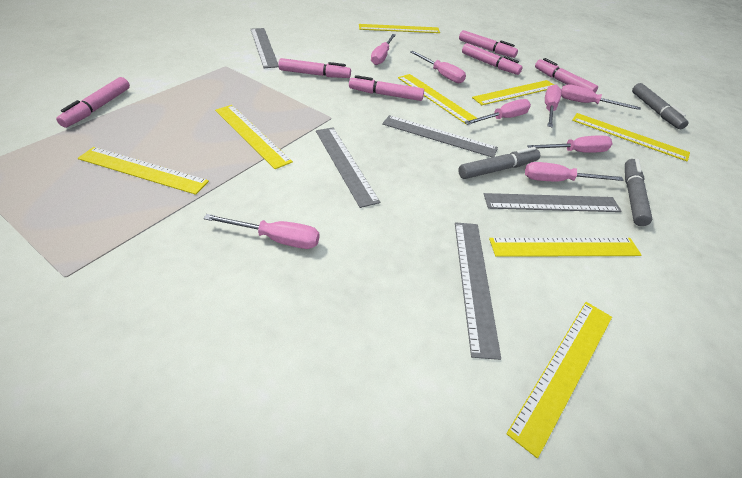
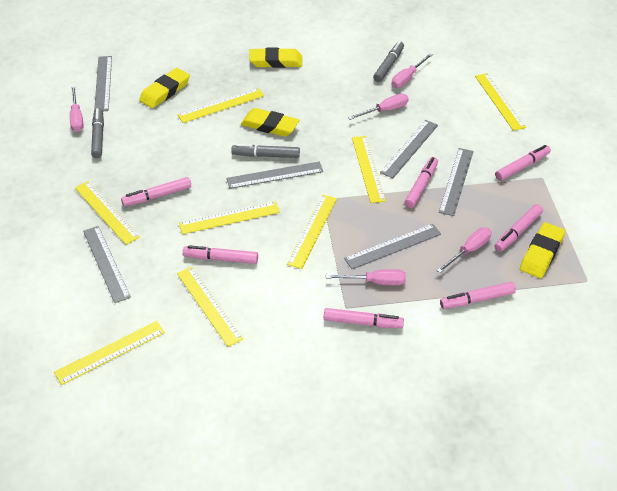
grey ruler: [251,28,279,68] [316,127,380,208] [382,115,498,157] [455,222,501,360] [484,193,622,212] = 5 -> [83,226,131,303] [94,56,112,111] [227,162,323,189] [344,224,441,269] [380,120,438,178] [439,148,473,216] = 6
pink marker: [56,77,130,128] [279,58,351,78] [349,75,424,101] [459,30,518,58] [462,43,523,75] [535,58,598,93] = 6 -> [121,177,191,207] [183,245,258,264] [324,308,404,328] [405,157,438,208] [440,282,516,309] [494,204,543,252] [495,145,551,181] = 7
pink screwdriver: [203,214,320,249] [371,34,396,65] [410,51,466,83] [465,99,531,125] [525,162,624,181] [527,135,613,153] [545,85,562,128] [561,84,641,110] = 8 -> [70,86,83,132] [326,269,406,285] [348,94,409,120] [391,53,433,88] [437,227,491,273] = 5
yellow eraser: none = 0 -> [139,68,190,108] [241,108,299,137] [249,48,302,68] [520,222,565,278] = 4

